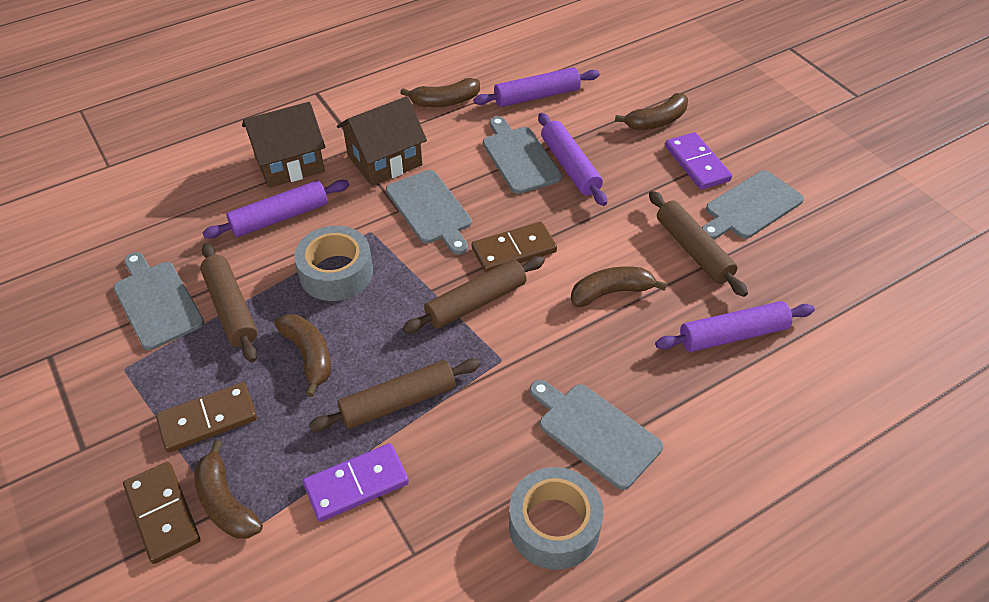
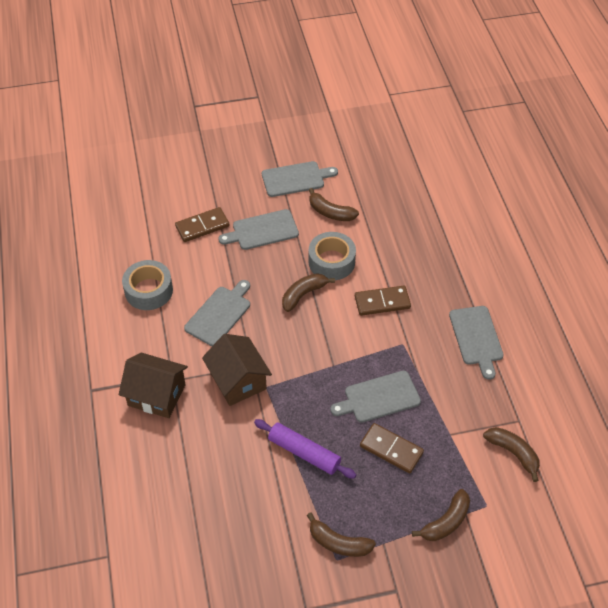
brown rolling pin: [200,243,257,362] [309,359,481,431] [403,256,545,333] [649,191,748,297] = 4 -> none = 0
purple domino: [303,443,409,522] [665,132,732,190] = 2 -> none = 0
purple rolling pin: [203,180,349,239] [473,67,600,107] [538,113,607,206] [655,301,815,352] = 4 -> [254,419,356,479] = 1

